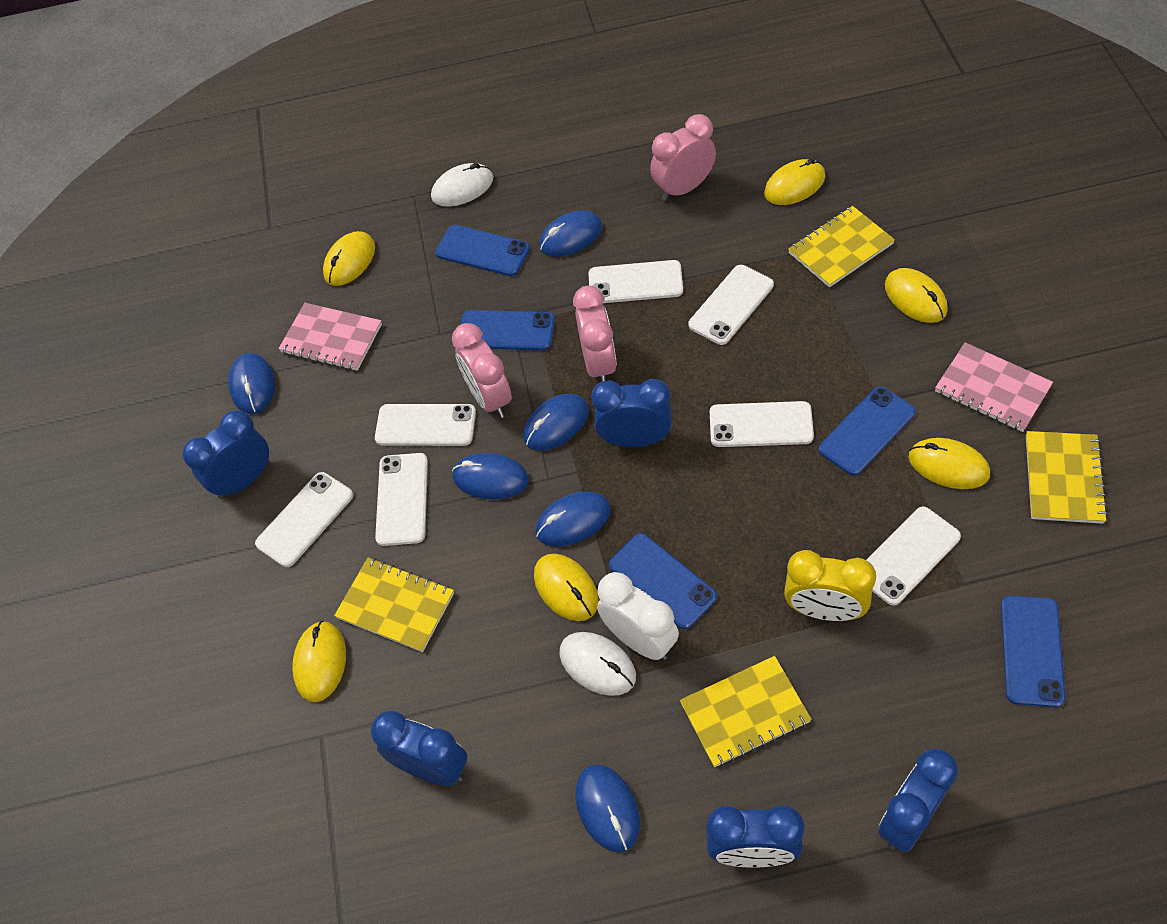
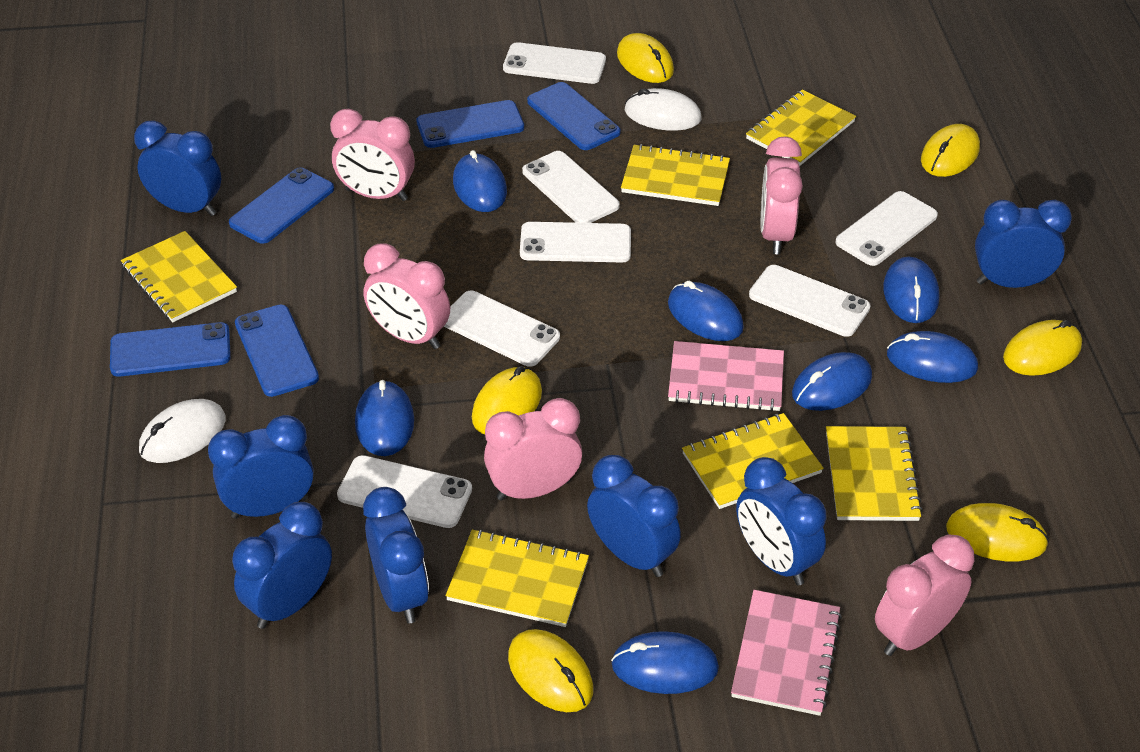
blue clock: [182,410,269,499] [371,711,467,786] [591,379,672,447] [706,805,805,868] [878,748,958,852] = 5 -> [134,120,221,216] [208,415,314,519] [232,502,332,629] [363,487,429,624] [587,455,681,577] [736,457,826,585] [975,200,1072,288] = 7
blue mouse: [228,353,275,414] [452,453,529,500] [523,394,589,451] [536,491,611,547] [539,211,602,257] [575,764,640,853] = 6 -> [355,380,414,456] [453,150,507,212] [611,631,719,694] [668,281,744,341] [792,352,872,411] [883,257,939,323] [887,331,978,383] = 7
pink clock: [452,323,512,418] [573,286,617,382] [650,114,716,201] = 3 -> [330,109,415,201] [363,243,450,349] [484,398,582,501] [761,137,803,254] [875,534,974,656] = 5
white clock: [597,572,679,660] = 1 -> none = 0
yellow clock: [784,550,876,621] = 1 -> none = 0
yellow notebook: [334,558,454,652] [680,656,812,767] [788,206,895,287] [1026,431,1108,524] = 4 -> [121,231,237,322] [445,529,589,627] [621,144,730,206] [682,413,823,509] [746,90,856,166] [826,426,923,521] = 6

